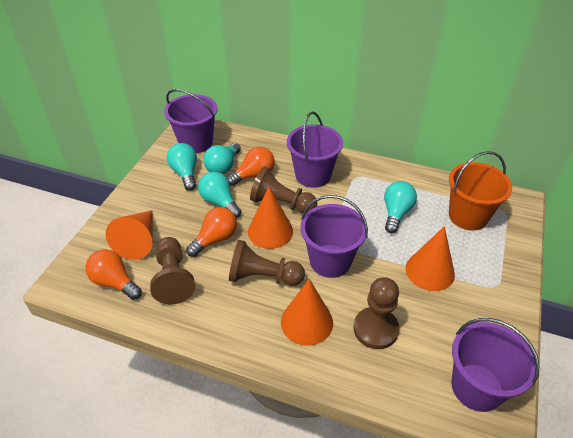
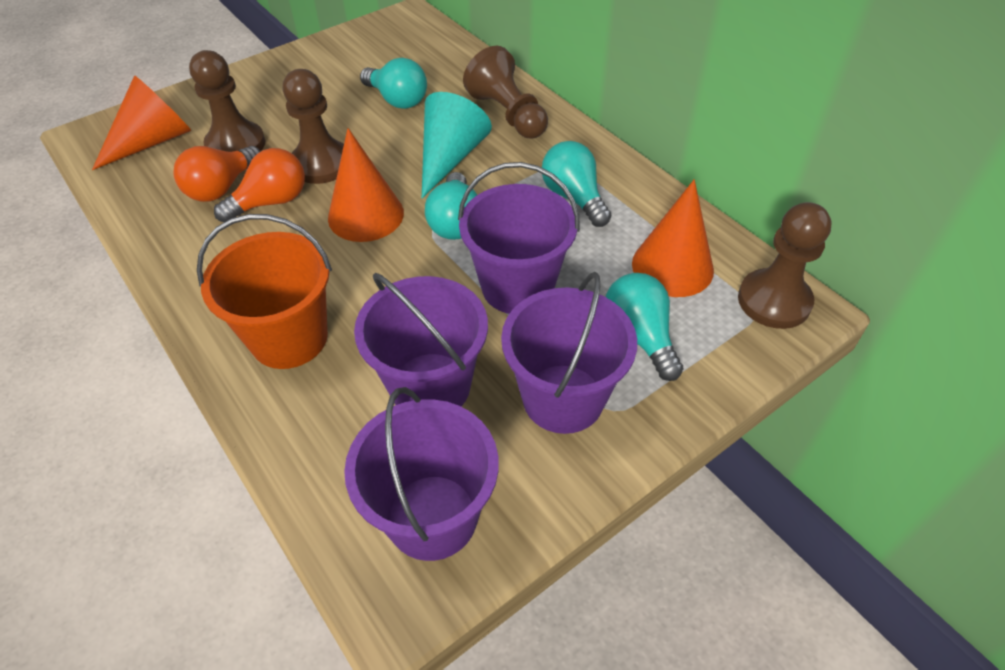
orange cone: [106,210,152,260] [248,187,293,249] [281,279,333,346] [406,226,455,291] = 4 -> [92,75,191,170] [328,128,404,242] [632,179,714,297] = 3
orange light bulb: [85,250,142,300] [186,207,237,257] [227,147,275,186] = 3 -> [173,146,261,202] [214,148,305,222] = 2
turquoise cone: none = 0 -> [422,92,492,198] = 1

